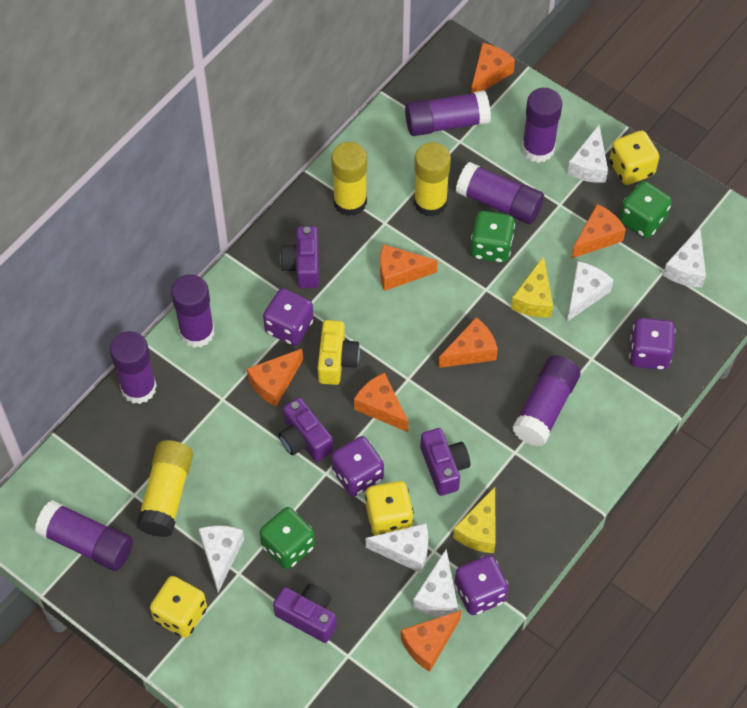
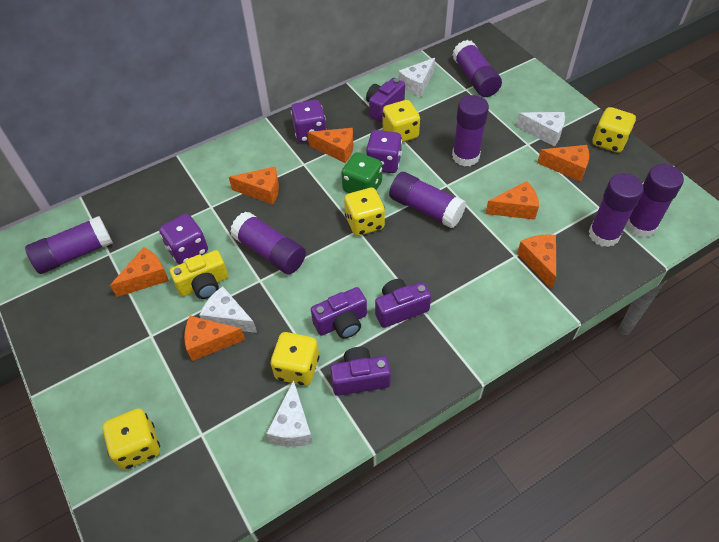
green dice: [259,507,315,569] [471,211,515,263] [619,181,672,238] = 3 -> [341,152,382,193] = 1
purple dice: [263,288,314,346] [331,436,384,497] [454,555,509,615] [629,318,675,370] = 4 -> [159,214,208,265] [291,100,326,142] [366,130,402,173] = 3
white cheese: [198,525,244,592] [366,523,428,574] [413,549,458,617] [567,125,608,183] [567,261,613,321] [663,227,706,287] = 6 -> [199,286,257,333] [266,380,313,447] [399,58,435,97] [516,112,565,146] = 4
yellow cheese: [453,487,495,553] [511,256,553,317] = 2 -> none = 0
yellow dice: [150,576,207,638] [365,481,414,536] [609,131,659,185] = 3 -> [102,408,160,470] [270,332,319,386] [344,188,385,236] [383,100,420,142] [593,107,636,153] = 5
yellow glue stick: [136,440,193,537] [331,142,367,216] [414,142,451,217] = 3 -> none = 0

